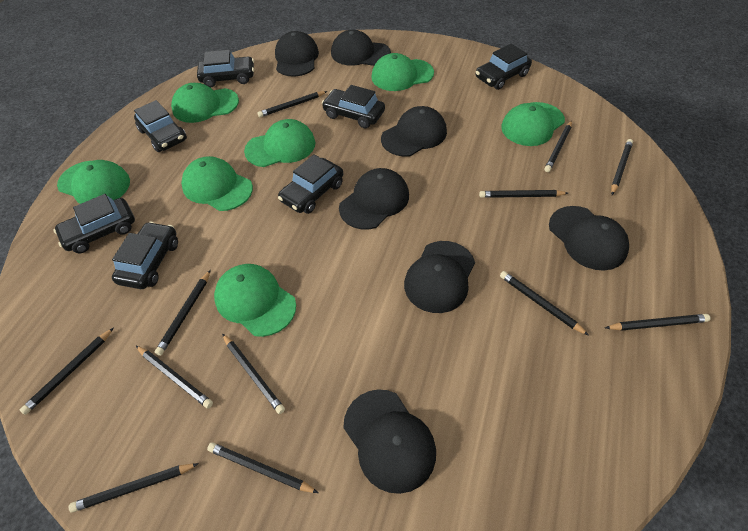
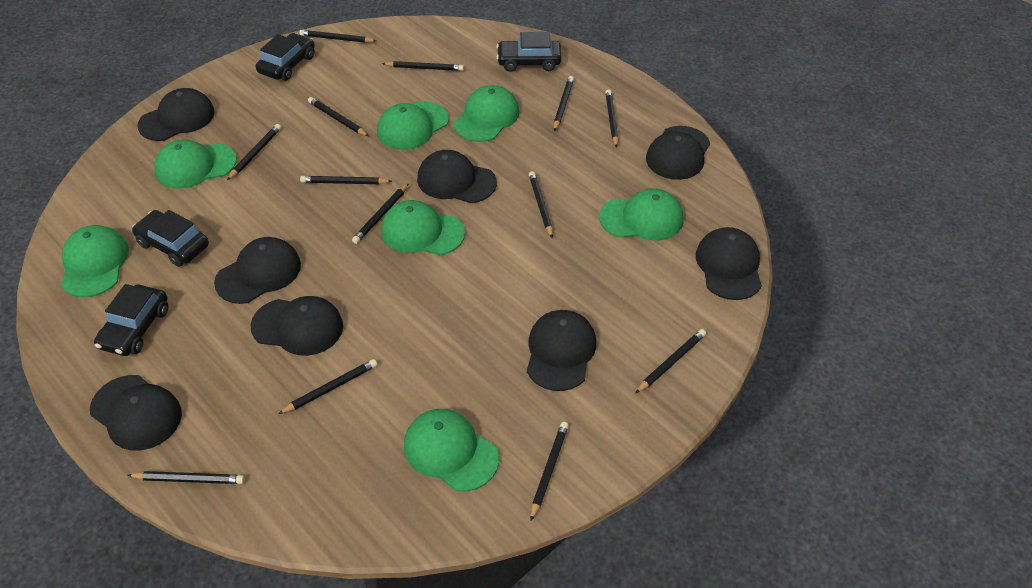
black cap: [275,31,319,77] [331,29,391,66] [339,168,409,229] [343,389,436,494] [381,106,447,157] [404,241,475,313] [549,206,629,270] = 7 -> [90,375,182,451] [138,88,215,141] [214,237,301,304] [251,296,343,356] [417,150,497,203] [527,310,596,391] [646,126,710,180] [696,227,762,300] = 8
black car: [53,194,135,253] [112,222,178,289] [134,100,187,152] [197,50,254,88] [278,154,343,214] [322,85,385,128] [475,44,532,90] = 7 -> [94,284,168,356] [132,210,209,267] [256,33,315,81] [496,32,562,72] = 4
black pencil: [20,328,114,415] [69,463,199,513] [136,346,213,409] [155,270,211,356] [207,442,318,493] [222,333,285,414] [258,91,327,117] [479,190,568,198] [500,271,589,336] [544,121,572,172] [605,314,711,331] [611,139,633,195] = 12 -> [127,471,245,484] [227,124,281,180] [278,359,377,414] [299,30,376,43] [300,176,392,184] [308,97,368,136] [352,183,409,244] [382,61,464,71] [529,171,553,238] [530,422,569,521] [554,76,574,131] [605,89,619,148] [635,329,706,393] = 13

